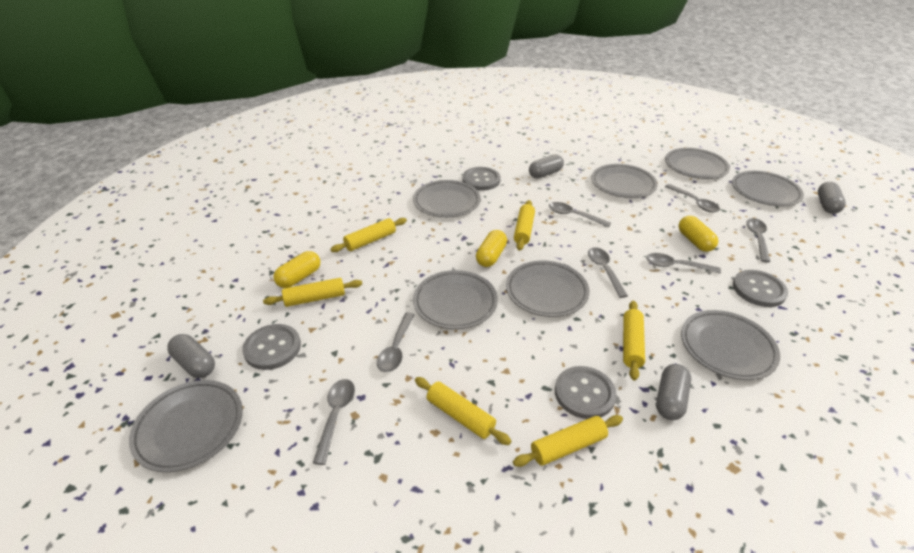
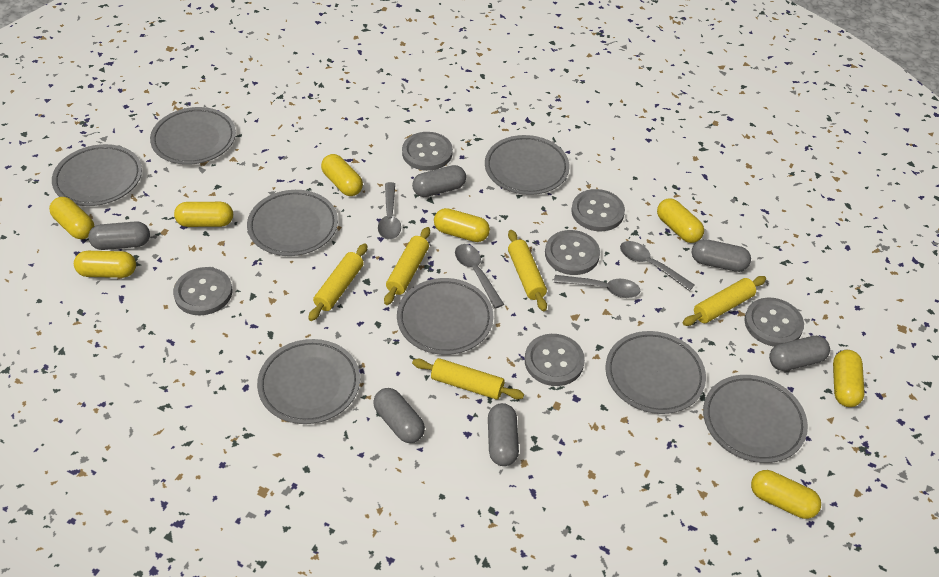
grey button: [242,324,301,370] [462,167,501,191] [555,366,617,419] [733,270,788,307] = 4 -> [173,267,232,315] [402,132,453,171] [525,334,585,386] [545,230,600,275] [571,189,625,231] [744,298,804,347] = 6
grey capsule: [167,334,215,378] [529,154,564,179] [656,364,691,420] [818,182,846,214] = 4 -> [88,221,150,250] [373,388,425,443] [412,165,466,197] [488,403,519,466] [692,239,751,272] [769,336,830,371] = 6
grey spoon: [313,379,355,465] [377,312,415,372] [549,202,611,227] [588,247,628,298] [646,253,721,274] [665,184,720,212] [746,218,770,263] = 7 -> [378,182,401,240] [455,244,504,308] [554,275,640,298] [620,241,695,291] = 4
yellow capsule: [273,251,320,288] [476,230,507,267] [679,216,718,252] = 3 -> [49,197,94,239] [74,251,136,278] [174,202,233,227] [321,154,363,196] [434,208,490,242] [657,198,704,243] [751,470,821,519] [833,350,865,407] = 8
yellow rolling pin: [263,278,362,307] [330,218,407,252] [415,377,512,445] [513,415,623,467] [514,200,535,251] [623,301,645,380] = 6 -> [308,243,367,321] [384,227,430,305] [412,358,524,400] [508,230,547,311] [683,276,766,326] = 5

